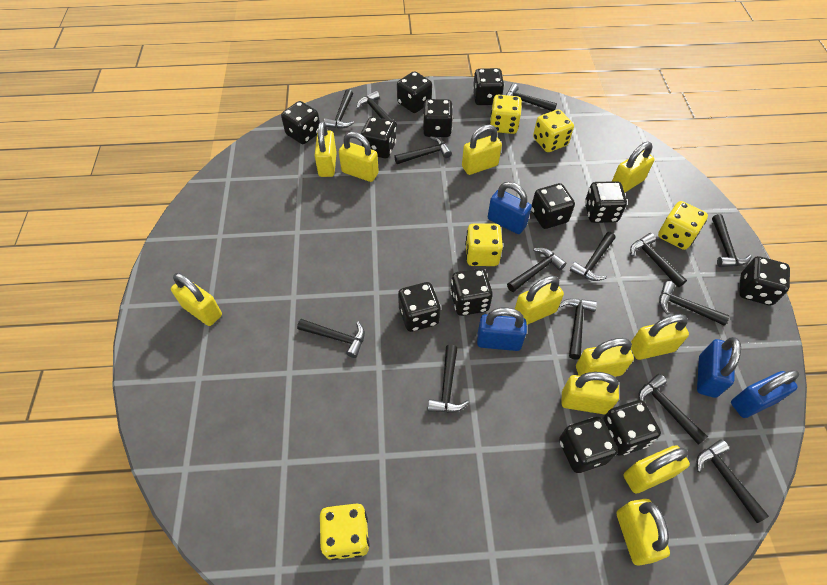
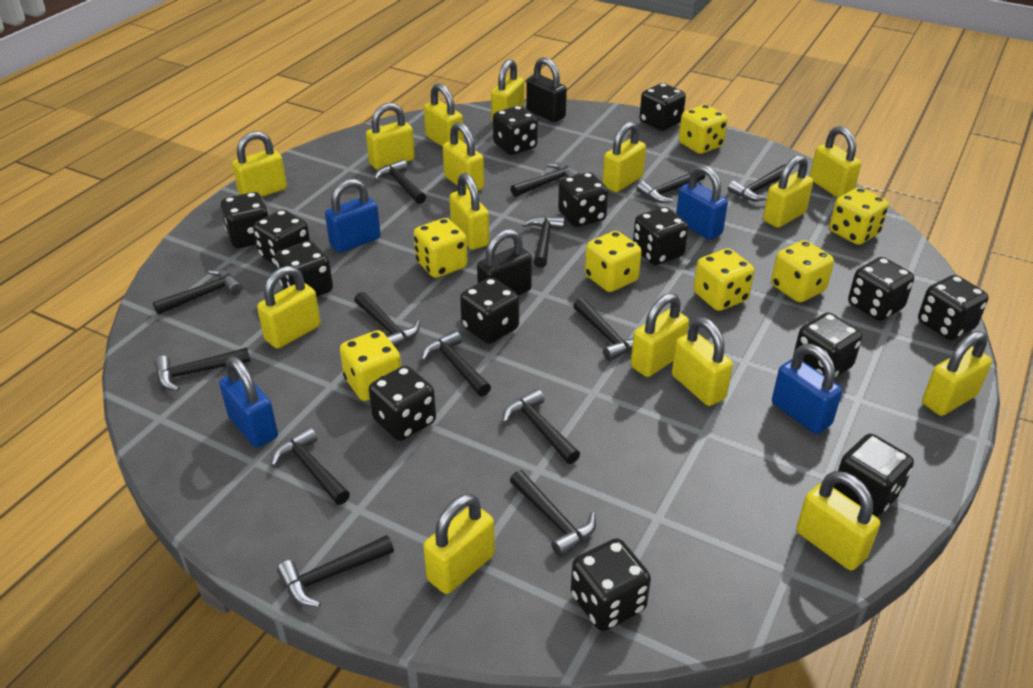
black dice: [281,101,320,144] [361,117,396,158] [397,71,432,113] [398,282,441,332] [423,99,453,137] [450,268,493,316] [473,68,504,105] [531,183,575,229] [559,417,618,473] [585,181,627,223] [603,400,661,456] [739,256,790,305] = 12 -> [221,192,269,248] [253,209,310,267] [275,241,333,297] [369,366,436,441] [460,277,519,344] [493,106,538,155] [558,172,608,227] [571,538,651,631] [633,207,688,265] [639,83,686,131] [794,312,862,378] [834,434,914,516] [848,257,914,321] [918,275,989,340] = 14
black padlock: none = 0 -> [477,229,532,295] [526,57,567,122] = 2
yellow dice: [320,504,369,560] [465,224,503,266] [490,95,522,134] [533,109,574,152] [658,201,708,250] = 5 -> [340,330,401,401] [413,218,468,278] [585,231,642,292] [679,105,728,154] [693,248,754,311] [771,240,834,302] [829,187,889,245] = 7
yellow padlock: [171,273,222,326] [314,121,337,177] [339,132,379,182] [462,125,502,175] [515,276,564,325] [561,372,619,414] [576,338,634,377] [612,142,655,193] [617,499,670,566] [624,445,690,493] [631,314,689,360] = 11 -> [232,131,287,197] [257,266,321,349] [366,103,415,170] [423,494,495,594] [424,83,464,147] [443,122,484,191] [449,173,489,250] [491,59,524,122] [602,121,646,192] [631,293,689,377] [672,317,733,406] [763,155,813,228] [796,471,880,570] [810,126,861,198] [922,331,992,416] = 15

